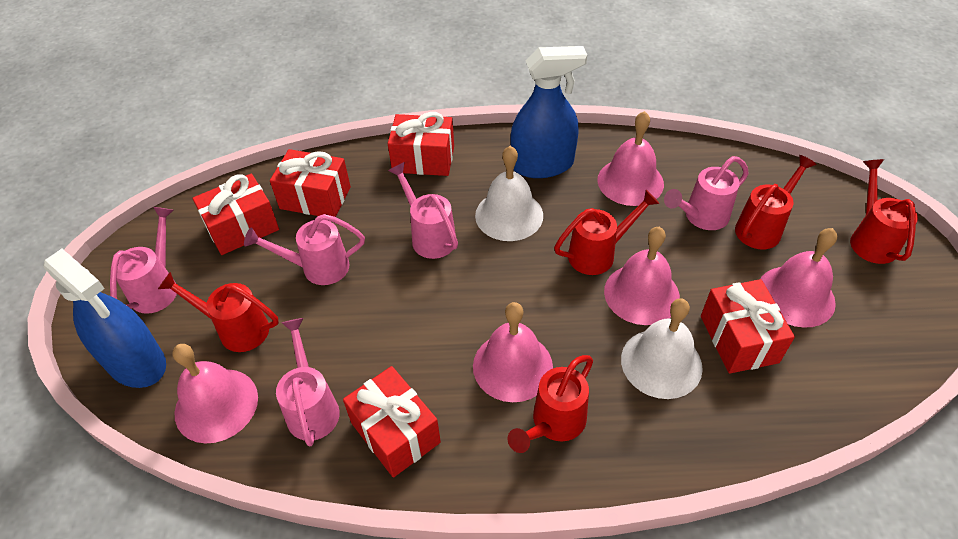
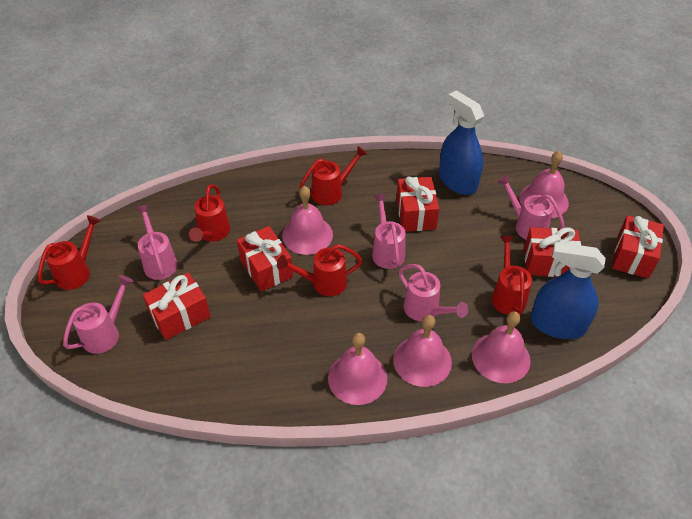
white bell: [475,146,543,241] [621,299,703,399] = 2 -> none = 0

